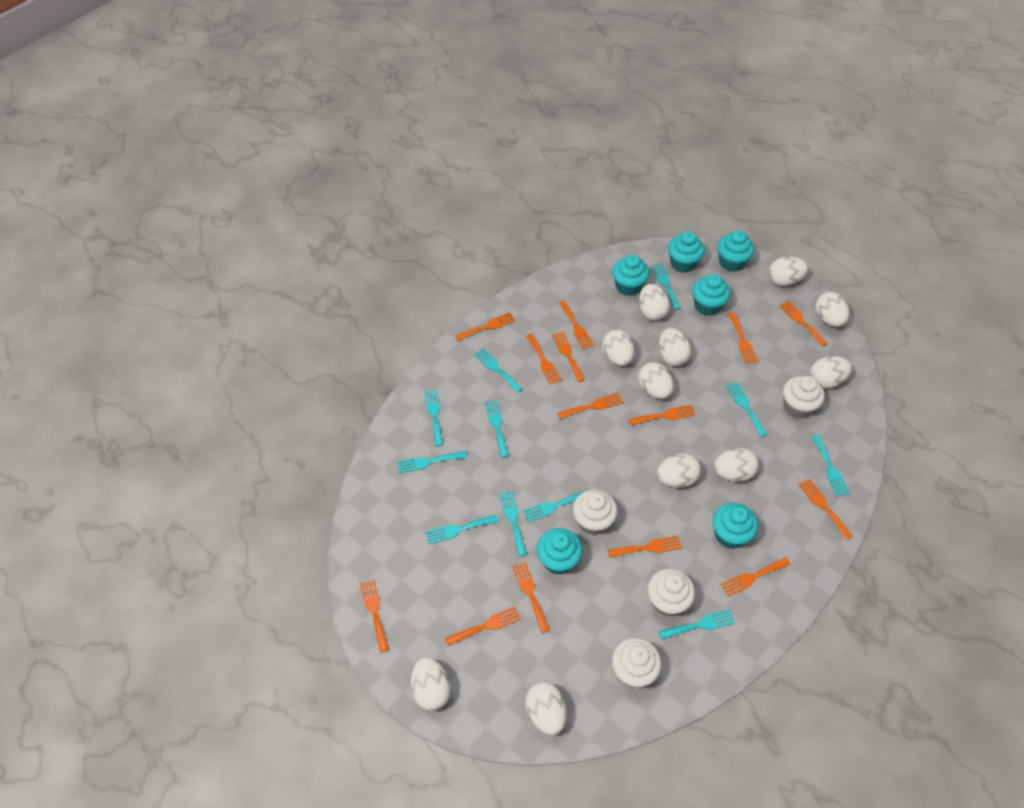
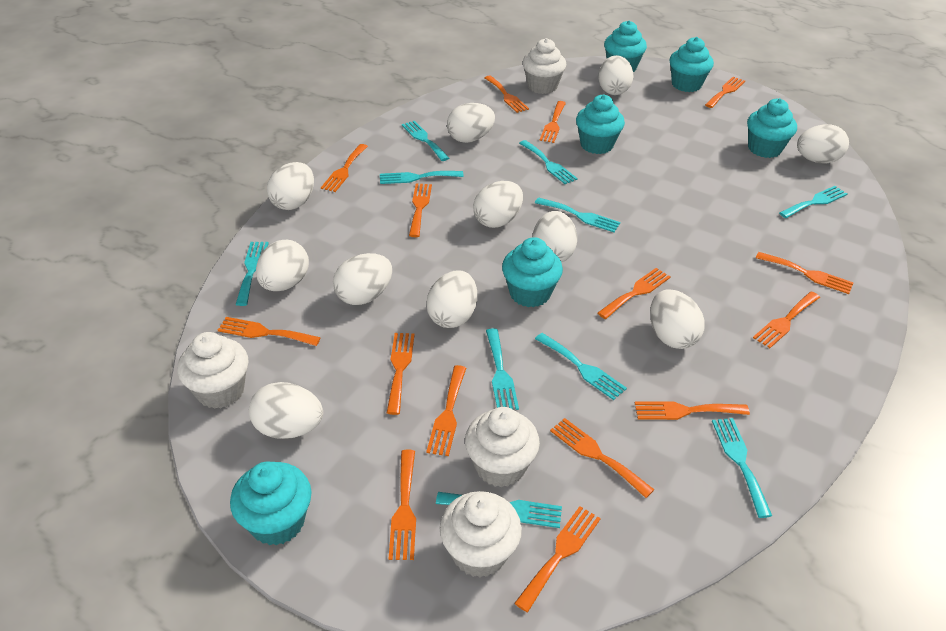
orange fork: [360,579,389,653] [445,606,521,646] [455,312,515,341] [512,562,550,633] [526,334,562,385] [552,331,585,382] [558,393,623,419] [559,301,594,349] [608,536,682,558] [629,405,696,425] [721,557,791,597] [728,312,758,364] [779,300,827,346] [798,479,853,540] = 14 -> [218,317,321,346] [321,144,368,192] [387,333,415,415] [389,450,416,560] [409,183,432,237] [426,365,466,456] [485,76,529,113] [514,506,601,612] [540,101,566,143] [550,418,655,498] [598,268,671,319] [634,401,750,420] [705,77,745,108] [753,292,820,348] [756,252,854,294] = 15
turquoise fork: [397,451,467,473] [424,389,443,446] [426,515,498,544] [474,348,523,393] [485,400,509,458] [499,491,527,557] [523,489,590,522] [652,264,681,310] [659,609,735,640] [726,382,767,437] [812,435,850,497] = 11 -> [235,242,269,306] [380,171,464,184] [402,121,449,161] [436,492,562,528] [486,328,519,410] [519,140,578,184] [535,197,620,232] [535,333,627,400] [712,418,772,518] [779,186,847,218] = 10

